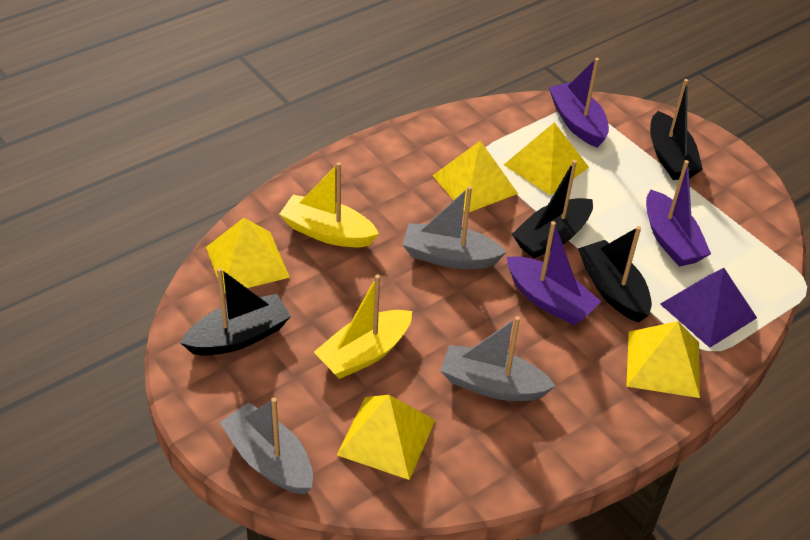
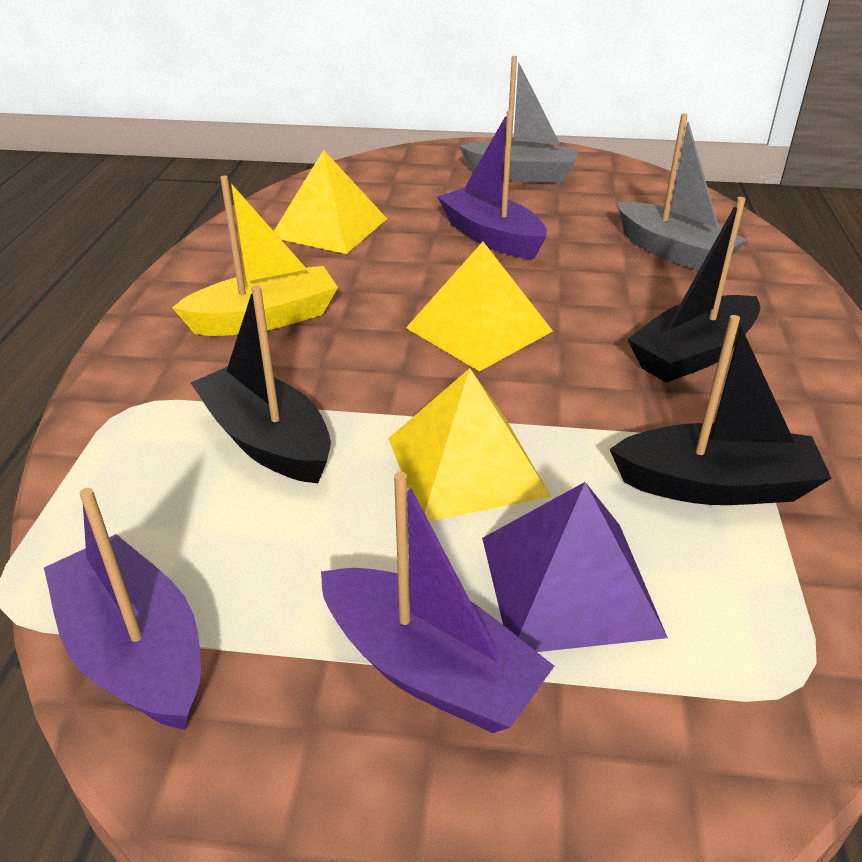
black boat: [181,268,291,356] [512,160,593,258] [578,226,652,323] [650,79,703,180] = 4 -> [191,285,331,483] [610,315,832,505] [627,197,760,383] = 3
grey boat: [220,398,313,494] [402,186,507,269] [440,316,556,401] = 3 -> [459,56,578,183] [617,113,747,271] = 2
yellow boat: [280,162,379,247] [314,275,412,379] = 2 -> [172,176,338,336] = 1
yellow pyramid: [206,218,290,293] [337,395,435,480] [432,141,518,213] [504,123,589,196] [626,321,700,398] = 5 -> [274,150,387,254] [388,368,551,521] [406,242,553,372] = 3

